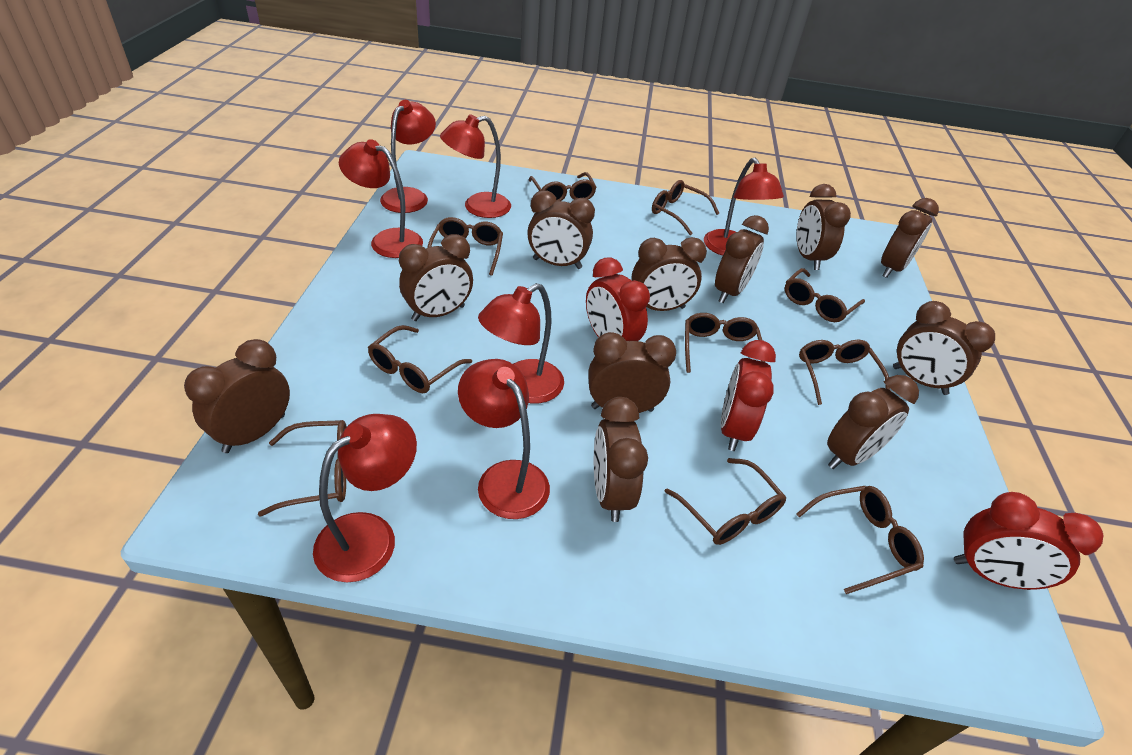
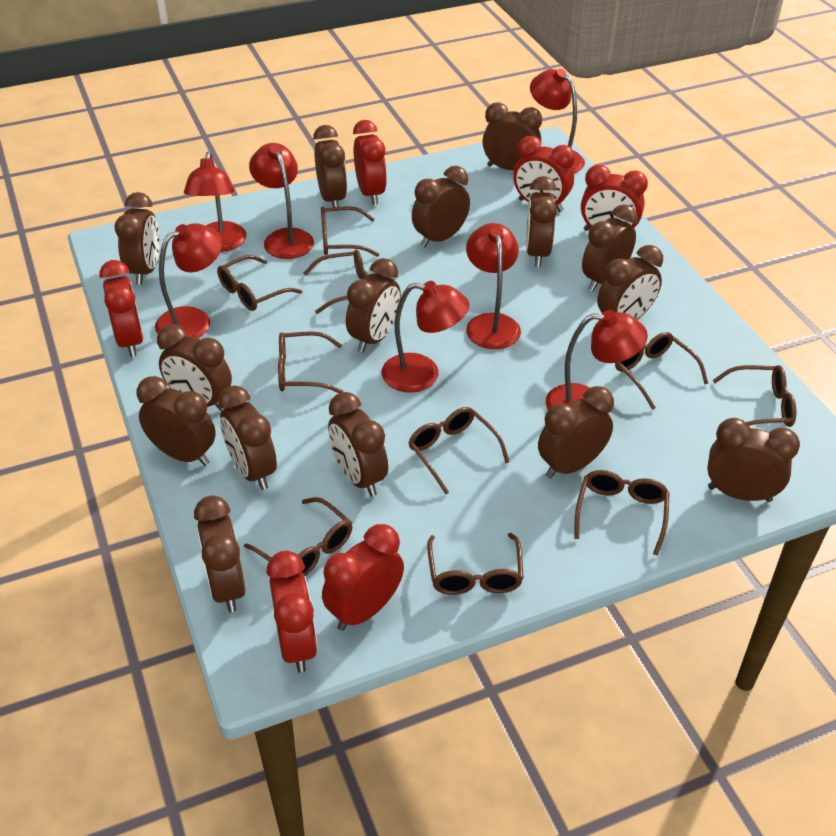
brown clock: [184,339,290,453] [399,234,473,321] [527,190,595,269] [588,332,676,413] [594,397,648,522] [631,237,707,311] [715,215,769,303] [797,184,851,270] [827,375,919,469] [881,198,939,278] [893,301,995,395] = 11 -> [115,192,160,285] [137,376,216,466] [157,324,232,411] [194,495,246,612] [218,385,277,490] [313,125,347,207] [328,392,388,497] [346,258,401,353] [412,166,470,248] [482,102,542,170] [526,176,557,267] [538,386,614,478] [582,204,638,291] [597,245,663,319] [707,418,800,502] = 15
red clock: [586,257,650,341] [720,340,776,451] [954,492,1103,590] = 3 -> [100,260,144,357] [267,551,318,673] [322,524,404,631] [353,120,387,205] [513,136,575,212] [581,165,648,231] = 6

